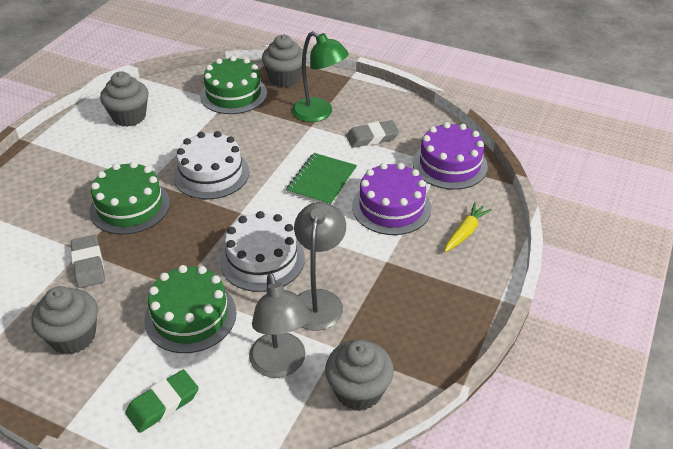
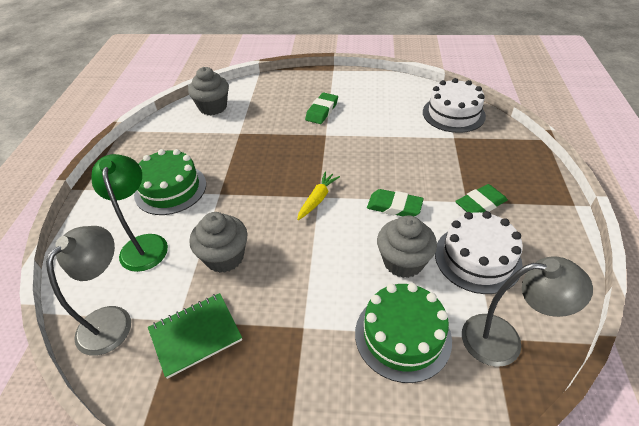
green cake: [89,161,170,235] [144,265,236,353] [200,56,267,114] = 3 -> [134,149,206,215] [355,283,452,383] = 2
green eraser: [125,369,199,433] = 1 -> [305,93,338,124] [367,189,423,217] [455,184,508,213] = 3
grey cupcake: [31,286,98,354] [100,71,148,127] [262,35,303,87] [325,340,394,411] = 4 -> [188,67,229,115] [189,212,247,273] [377,216,437,278] = 3
grey eraser: [71,235,105,288] [346,120,399,148] = 2 -> none = 0
purple cake: [352,163,431,235] [413,122,488,190] = 2 -> none = 0

